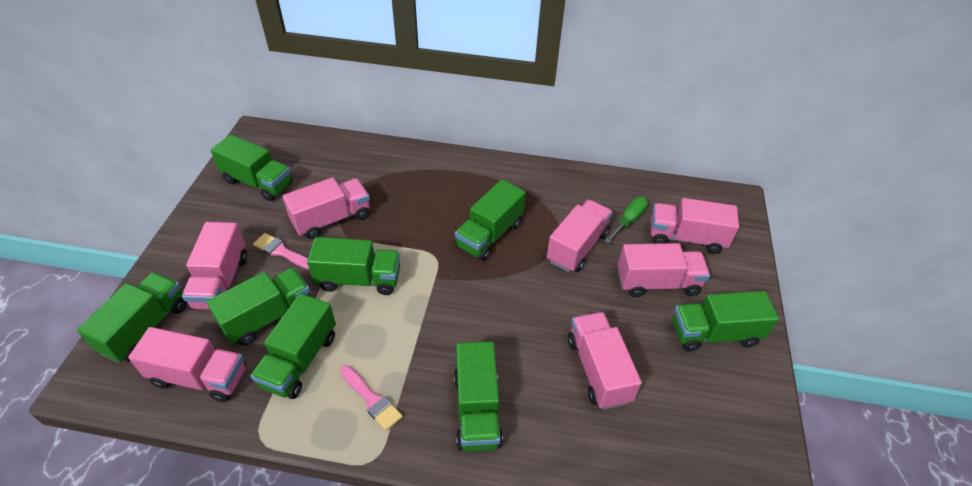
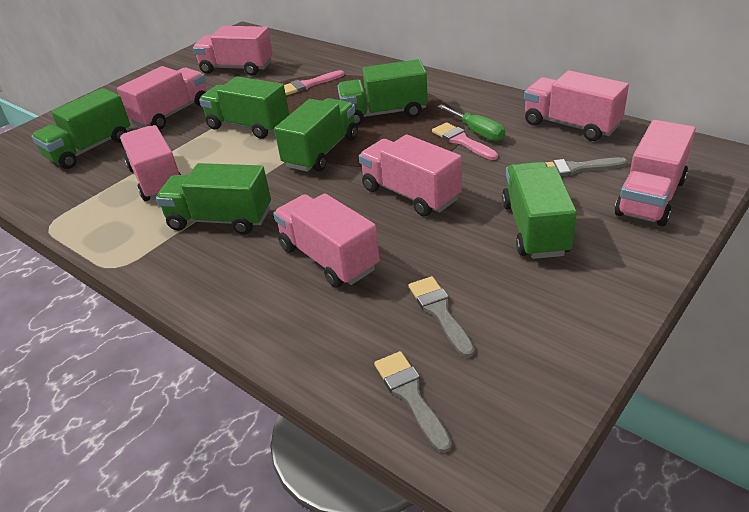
green truck: [77,272,187,363] [207,268,311,346] [211,134,293,201] [251,293,336,399] [307,237,400,295] [454,341,503,451] [455,179,526,261] [673,291,779,352] = 8 -> [31,88,130,169] [156,163,271,235] [199,76,289,139] [274,98,358,172] [338,59,428,126] [502,162,577,259] = 6
grey brush: none = 0 -> [374,351,452,453] [409,276,475,358] [545,157,628,177] = 3

